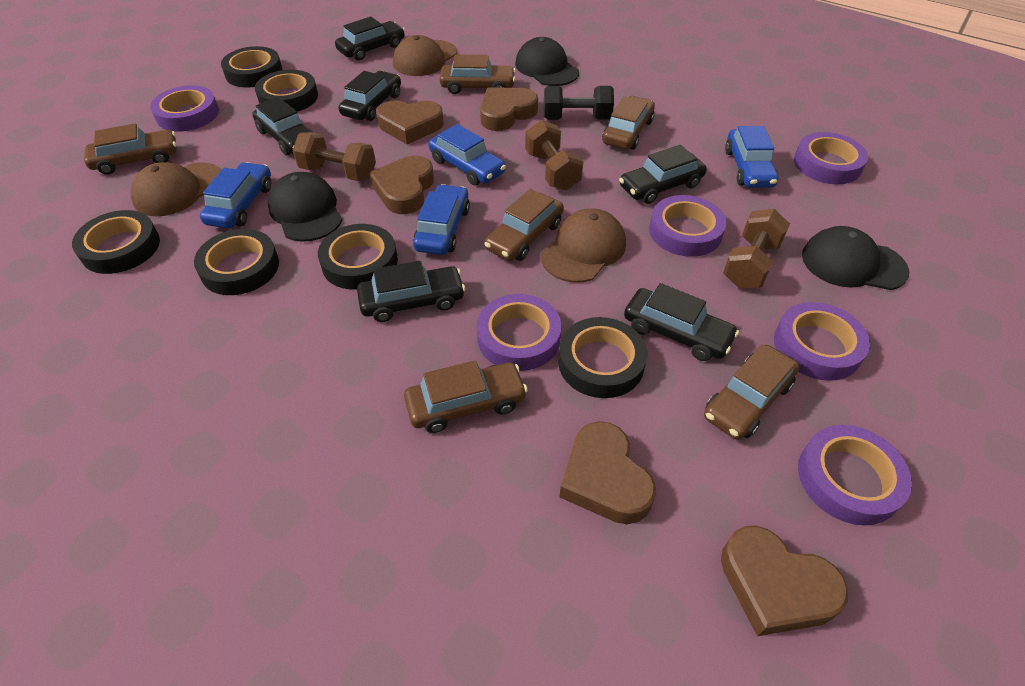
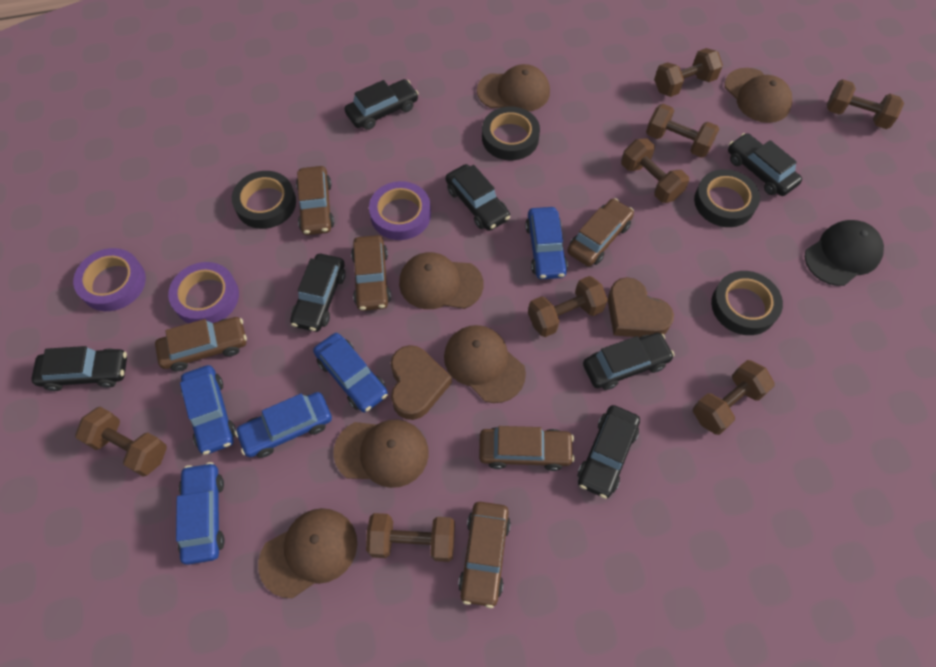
black cap: [268,172,342,242] [515,37,579,86] [802,226,909,290] = 3 -> [805,220,884,286] = 1
black car: [252,97,312,155] [335,16,405,61] [339,71,401,121] [357,261,465,322] [619,145,707,204] [624,283,739,361] = 6 -> [31,346,127,391] [290,254,346,332] [345,79,419,130] [446,164,510,231] [578,405,640,499] [583,333,674,390] [728,133,802,196] = 7
black dumbbell: [544,86,614,120] = 1 -> none = 0
black tape: [72,210,160,274] [194,229,279,295] [221,46,282,88] [255,69,318,112] [318,224,398,290] [558,317,647,398] = 6 -> [232,171,296,229] [482,106,540,160] [694,169,760,227] [711,271,783,335] = 4
blue car: [200,162,271,229] [413,184,470,255] [428,124,506,185] [725,126,779,188] = 4 -> [176,462,225,565] [180,365,236,455] [235,392,332,458] [313,333,388,413] [525,207,568,279] = 5
brown cap: [131,162,221,216] [393,35,457,76] [541,208,626,283] = 3 -> [258,508,357,598] [333,419,429,488] [399,252,483,309] [444,325,526,403] [477,64,550,111] [725,68,792,123] = 6
brown dumbbell: [293,132,376,181] [525,120,583,190] [723,209,790,288] = 3 -> [75,407,167,477] [366,513,455,562] [528,276,608,337] [621,138,689,203] [646,104,719,158] [654,48,723,97] [693,360,775,435] [827,79,904,129] = 8
brown heart: [369,156,434,214] [376,100,444,144] [480,87,538,131] [559,421,656,524] [721,525,848,636] = 5 -> [391,345,452,420] [608,277,674,337] = 2
purple tape: [150,85,219,132] [477,294,561,371] [649,195,726,257] [774,302,870,381] [794,132,868,184] [798,425,912,526] = 6 -> [73,248,146,311] [168,262,239,323] [369,181,431,240] = 3

